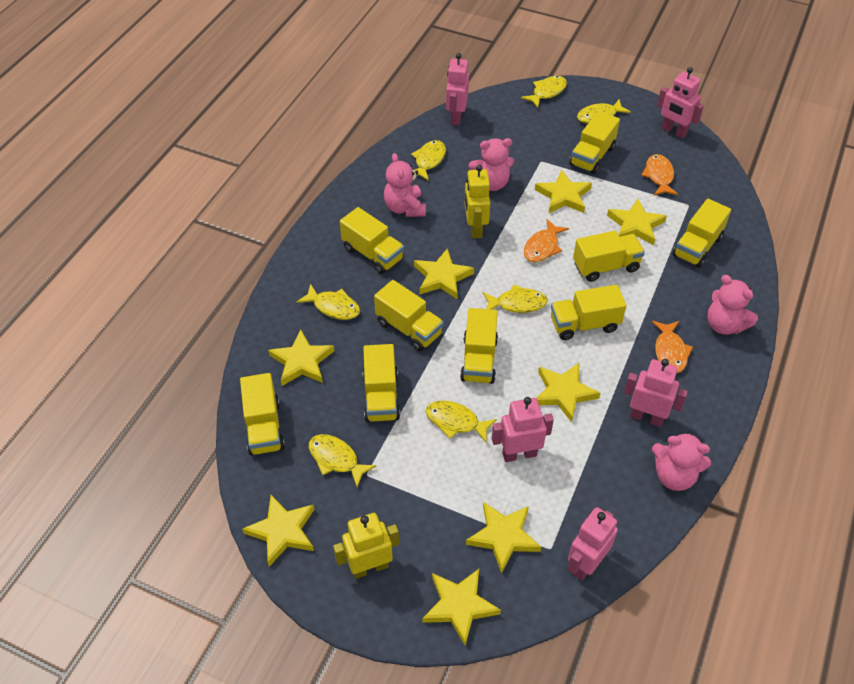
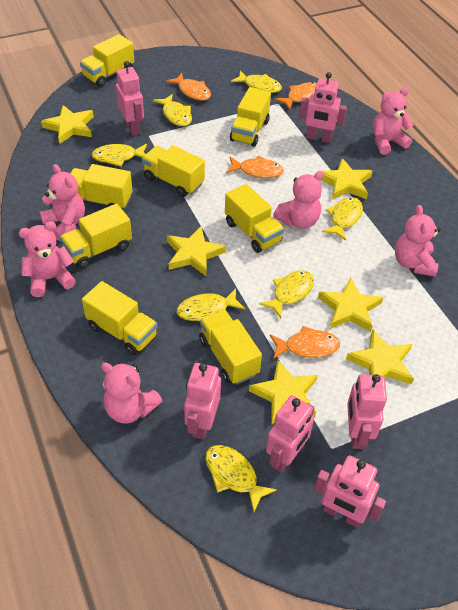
orange fish: [524,219,569,262] [641,154,678,196] [652,321,693,373] = 3 -> [166,73,211,101] [226,155,284,178] [270,326,340,359] [275,82,317,110] = 4
pink robot: [446,53,469,126] [492,397,554,462] [567,507,618,581] [624,359,688,427] [657,67,704,139] = 5 -> [116,61,144,136] [184,363,221,440] [266,395,315,473] [299,72,347,143] [314,455,386,528] [347,374,387,449] = 6
pink teddy bear: [384,153,426,217] [469,138,514,191] [652,432,711,491] [707,275,758,335] = 4 -> [19,221,76,297] [40,164,85,241] [101,362,162,424] [273,171,324,229] [373,88,414,155] [395,205,441,277] = 6
yellow robot: [333,513,399,579] [465,165,490,239] = 2 -> none = 0
yellow star: [242,495,315,567] [268,330,334,386] [414,248,474,299] [422,569,501,646] [466,502,541,574] [535,170,592,213] [536,363,601,422] [607,199,667,245] = 8 -> [41,105,94,144] [167,226,226,276] [249,360,318,425] [318,278,384,332] [321,158,372,200] [346,329,414,385] = 6
yellow truck: [240,373,285,455] [340,207,404,274] [363,344,400,422] [374,280,444,351] [460,308,498,384] [551,285,626,340] [570,111,620,174] [573,231,645,282] [673,199,731,268] = 9 -> [60,204,132,268] [70,164,132,209] [80,34,134,87] [82,281,158,356] [142,145,205,197] [199,310,262,384] [225,184,284,253] [230,87,271,147] = 8

